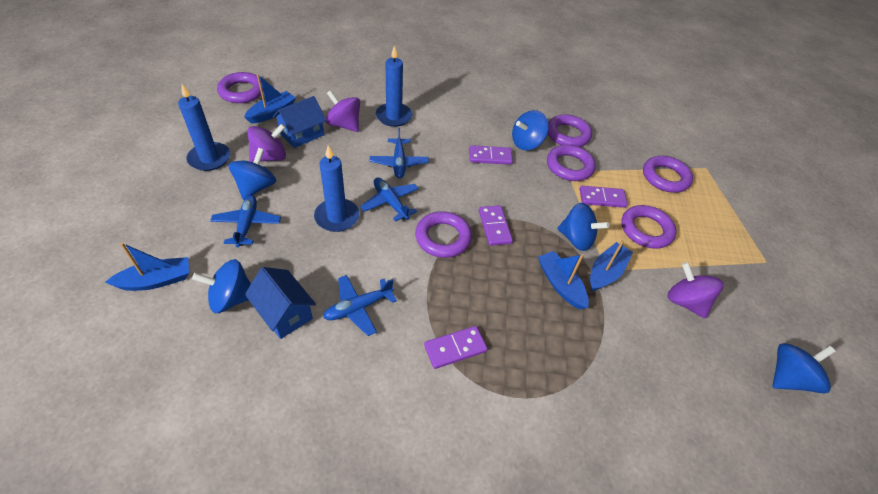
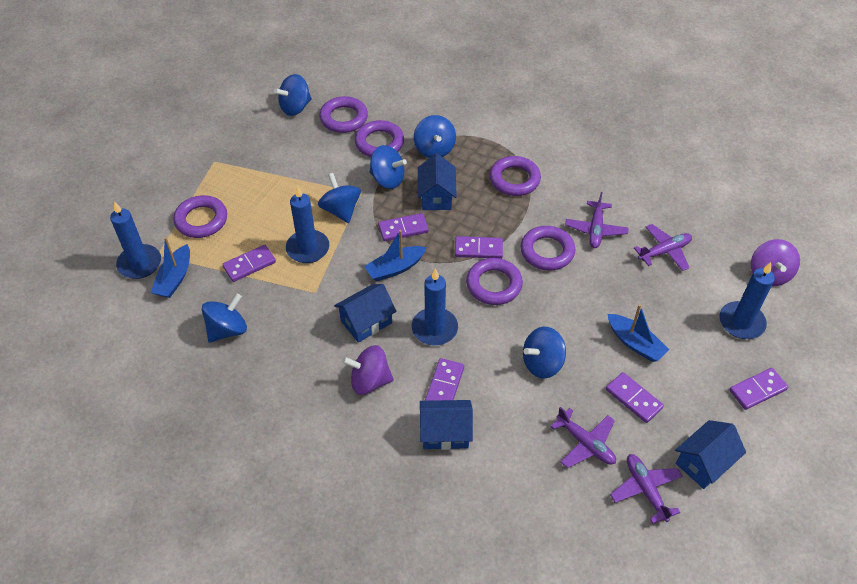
blue boat: [105,243,189,291] [244,74,296,124] [538,251,589,309] [590,240,633,291] = 4 -> [150,237,190,298] [364,230,427,281] [607,304,669,362] = 3
blue candle: [178,84,230,171] [314,145,359,232] [376,46,413,127] = 3 -> [110,201,161,279] [286,186,329,263] [412,269,458,345] [719,262,775,339] = 4
blue house: [245,267,316,339] [273,96,326,148] = 2 -> [334,284,396,343] [418,153,457,210] [420,400,473,450] [675,420,746,489] = 4
blue plane: [210,195,281,247] [323,275,397,336] [360,178,419,222] [370,128,429,178] = 4 -> none = 0
blue spinning top: [192,259,251,313] [229,148,276,200] [512,110,549,150] [557,203,610,251] [772,343,836,394] = 5 -> [202,294,247,343] [274,74,312,116] [318,173,361,223] [369,145,407,189] [414,115,456,158] [523,327,566,379] = 6
purple domino: [424,326,488,369] [469,145,513,165] [479,205,513,246] [580,186,628,208] = 4 -> [222,245,276,282] [378,213,429,241] [425,358,464,401] [455,236,503,259] [606,372,664,423] [729,368,788,410] = 6
purple plane: none = 0 -> [550,407,616,468] [565,192,629,248] [610,454,683,524] [634,224,692,271] = 4
purple spinning top: [247,124,286,162] [326,90,360,132] [667,262,724,318] = 3 -> [342,345,394,395] [751,239,800,286] = 2

